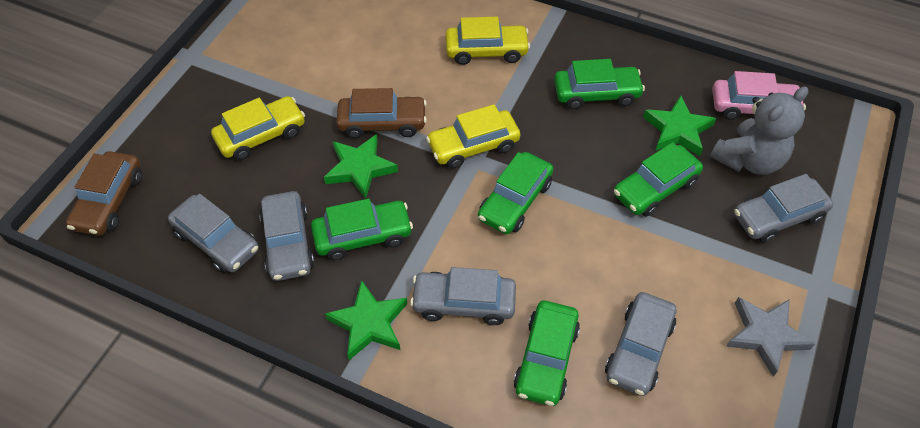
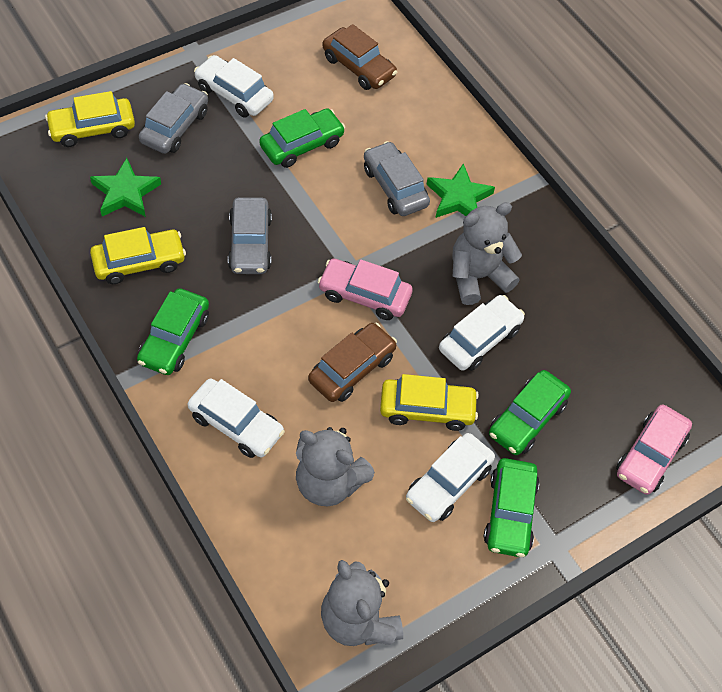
green car: [311,199,413,260] [478,152,554,234] [513,301,580,406] [554,59,645,109] [614,142,703,217] = 5 -> [137,288,209,375] [259,108,345,168] [484,458,540,557] [489,370,571,455] = 4
green star: [324,134,398,199] [325,280,407,360] [643,96,716,156] = 3 -> [90,158,161,217] [426,163,495,218] = 2
grey car: [168,194,259,273] [259,191,314,281] [410,267,516,325] [605,292,676,396] [734,174,833,243] = 5 -> [139,83,208,154] [228,197,272,274] [364,141,430,216] = 3
grey star: [726,297,815,377] = 1 -> none = 0
grey teddy bear: [710,86,808,175] = 1 -> [296,427,375,506] [321,560,403,646] [452,202,522,305] = 3
pink car: [712,71,806,120] = 1 -> [318,258,413,320] [616,405,692,495] = 2
white car: none = 0 -> [188,379,285,458] [194,55,274,117] [406,433,495,522] [439,295,525,371] = 4

